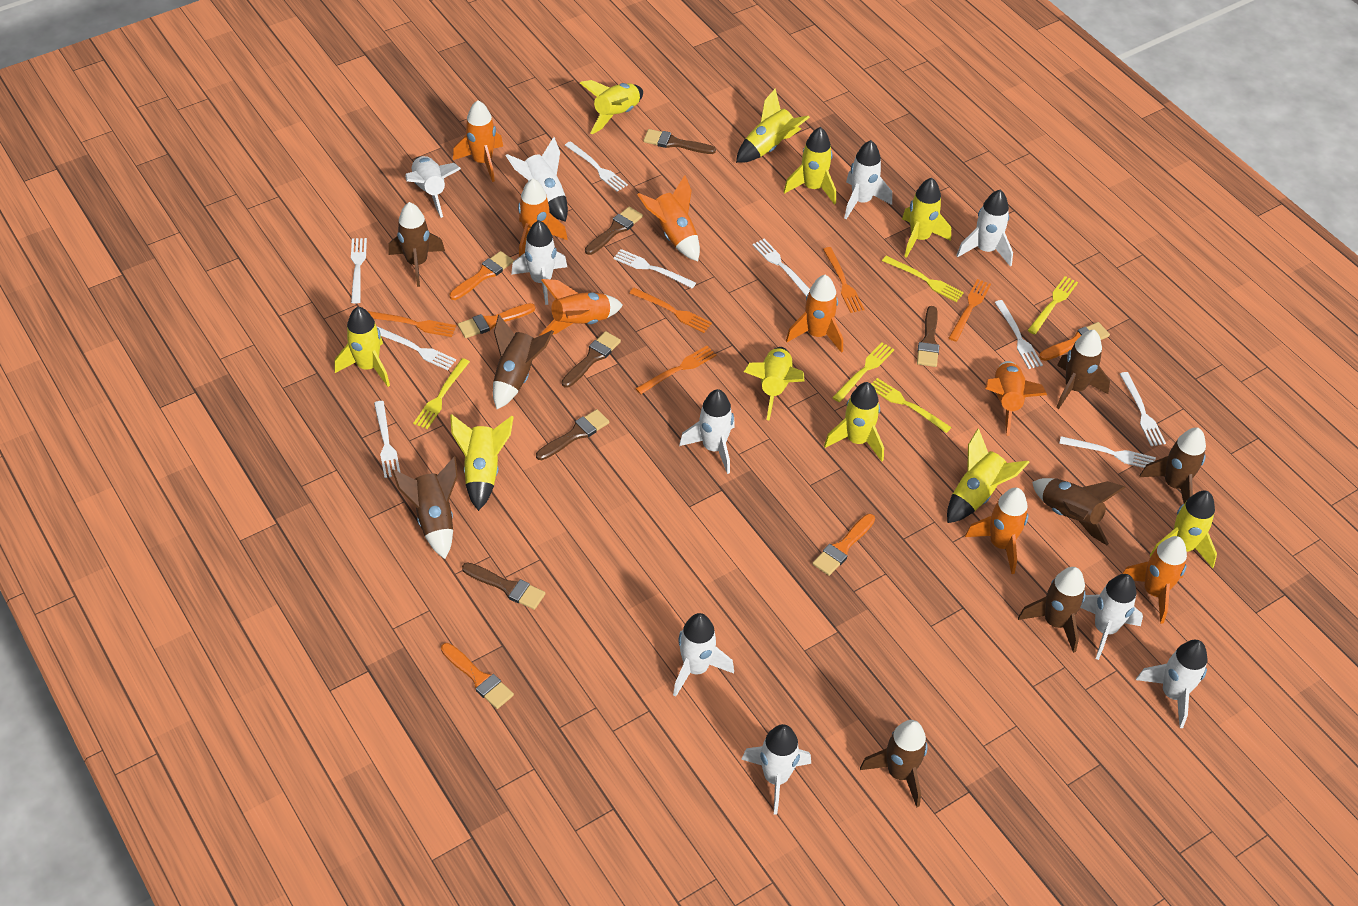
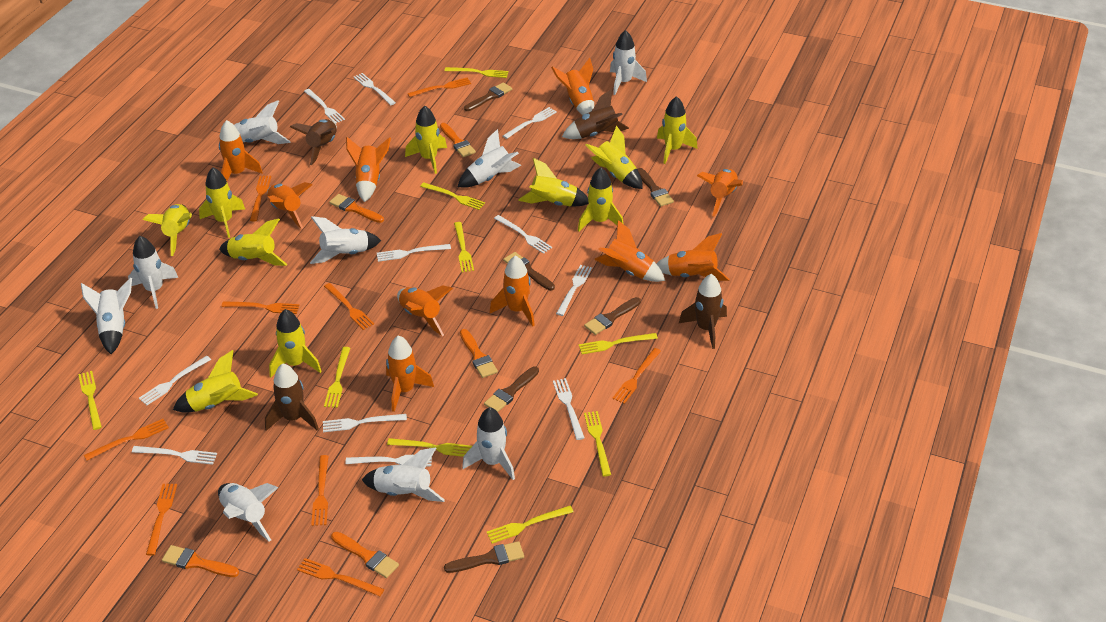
brown rocket: [388,202,445,287] [392,457,458,559] [493,315,554,409] [860,720,928,808] [1018,567,1086,653] [1032,478,1126,545] [1056,330,1110,409] [1139,428,1206,504] = 8 -> [265,363,319,431] [290,119,337,165] [562,89,629,139] [679,274,727,349] = 4
orange fork: [368,311,456,337] [630,288,712,333] [635,346,716,395] [823,247,865,313] [949,279,991,342] = 5 -> [84,419,169,461] [146,484,177,556] [221,301,299,314] [250,176,271,221] [297,558,384,596] [311,455,328,526] [324,283,374,330] [408,78,471,97] [612,348,661,404] = 9
orange rocket: [453,100,503,182] [518,178,568,257] [540,279,623,336] [637,175,700,261] [786,275,843,353] [965,488,1028,574] [985,361,1047,436] [1122,536,1187,624] = 8 -> [219,120,263,180] [267,182,312,229] [346,137,391,202] [386,335,434,412] [397,285,453,336] [490,256,535,327] [551,58,594,115] [594,220,665,282] [657,233,730,281] [697,169,743,217] = 10
white fork: [351,238,367,304] [374,401,400,478] [377,326,456,370] [565,141,628,192] [613,249,696,288] [752,239,810,296] [994,300,1043,369] [1059,436,1156,468] [1120,372,1166,446] = 9 -> [132,446,217,465] [139,356,211,405] [304,89,345,123] [323,414,407,432] [345,455,432,466] [353,73,396,105] [377,244,451,262] [494,215,552,254] [503,107,557,139] [553,378,585,440] [556,265,592,316] = 11
white rocket: [405,156,461,218] [506,137,568,222] [511,220,567,305] [673,613,734,697] [679,389,735,474] [741,724,811,815] [844,140,892,219] [956,190,1013,267] [1080,574,1143,660] [1136,640,1207,728] = 10 -> [81,277,132,354] [128,236,178,309] [218,483,278,542] [234,100,291,144] [310,216,381,264] [362,448,445,502] [458,129,521,188] [462,407,515,480] [610,30,647,95] = 9
yellow fork: [413,358,470,429] [832,342,894,402] [871,378,952,433] [882,256,964,302] [1028,276,1078,334] = 5 -> [78,371,102,430] [324,347,350,408] [387,438,472,457] [420,182,485,210] [444,67,509,78] [454,222,474,272] [486,506,574,544] [579,333,658,354] [584,411,611,476] = 9

